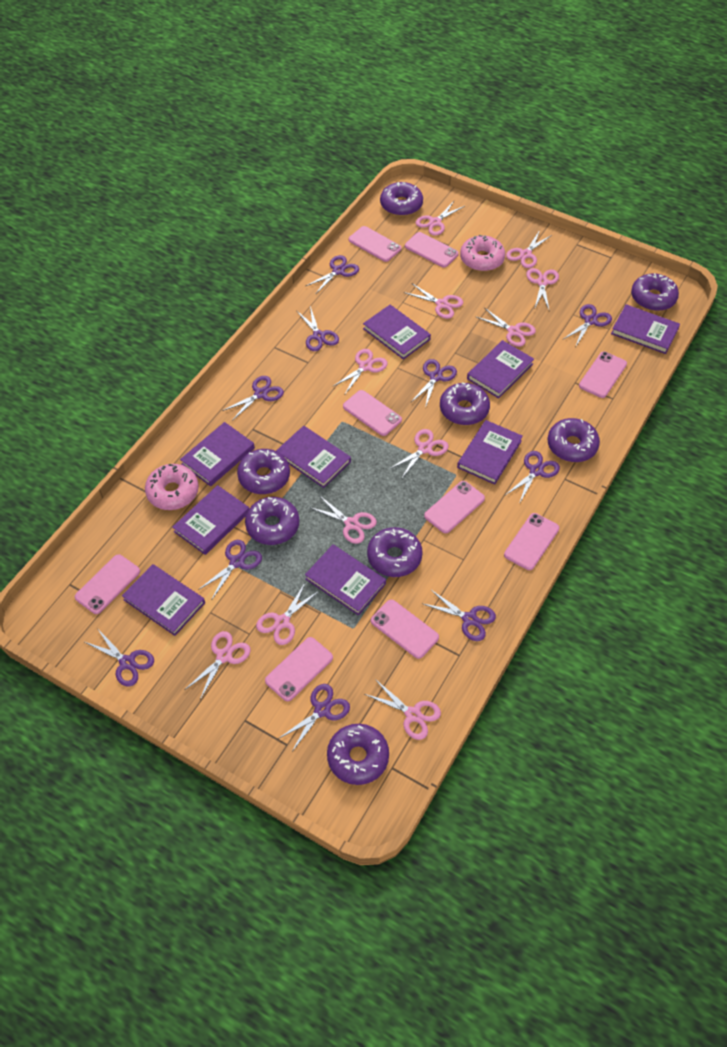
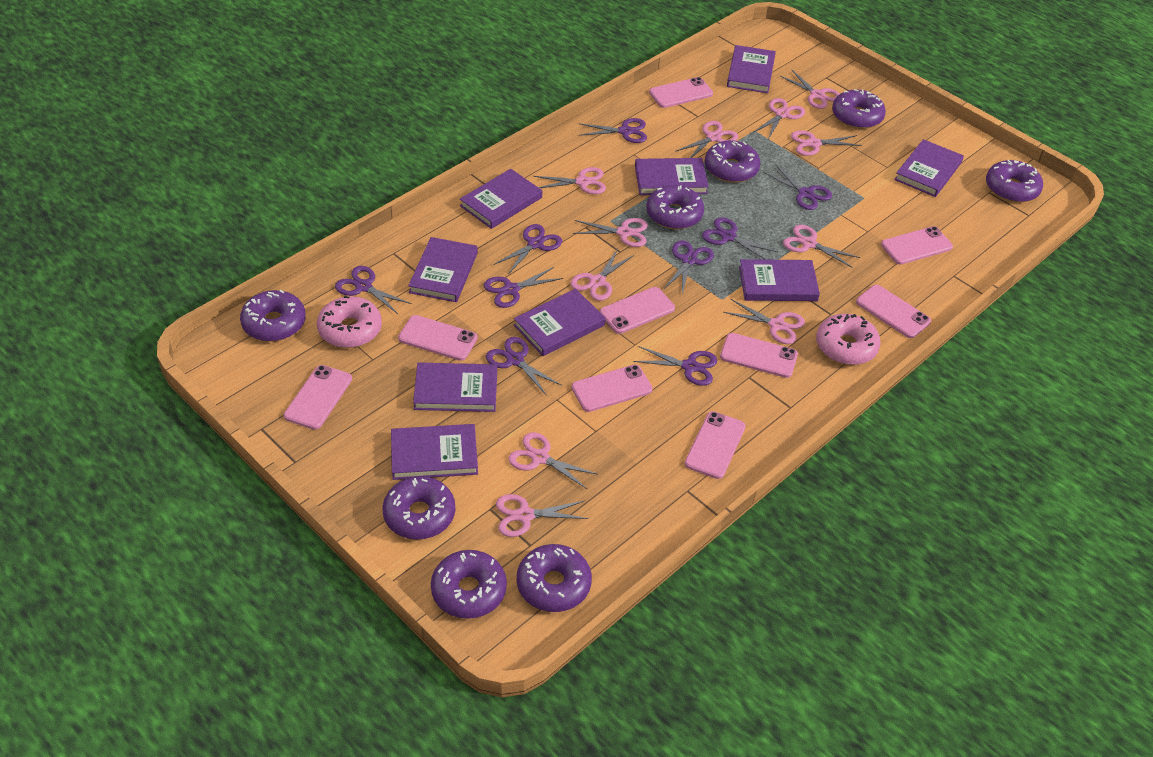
purple scissors: [85,628,154,686] [198,540,262,599] [222,376,284,421] [278,684,350,753] [296,306,339,351] [306,255,359,293] [411,359,457,408] [424,589,496,641] [505,451,560,504] [562,304,612,346] = 10 -> [335,266,412,314] [483,267,563,308] [486,337,562,396] [494,224,562,274] [578,118,647,143] [633,346,717,386] [663,240,714,294] [702,217,777,260] [765,165,832,210] = 9

